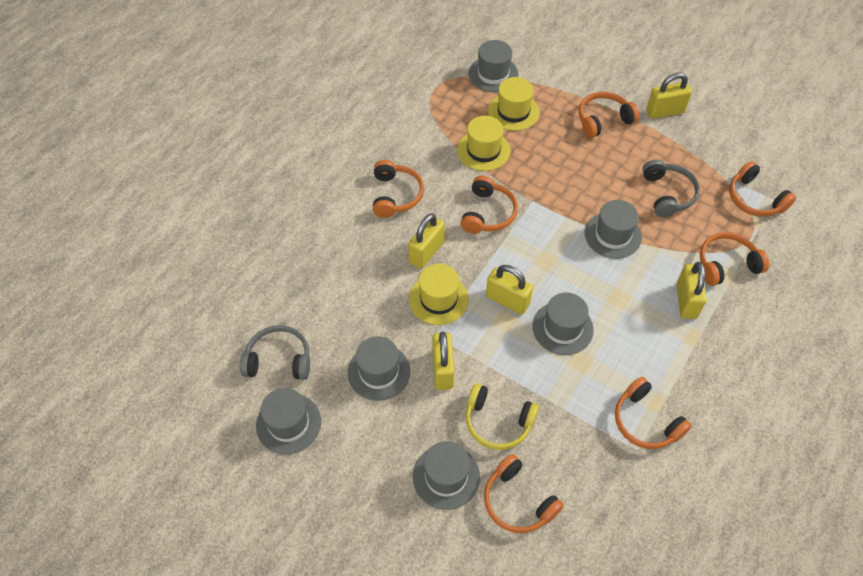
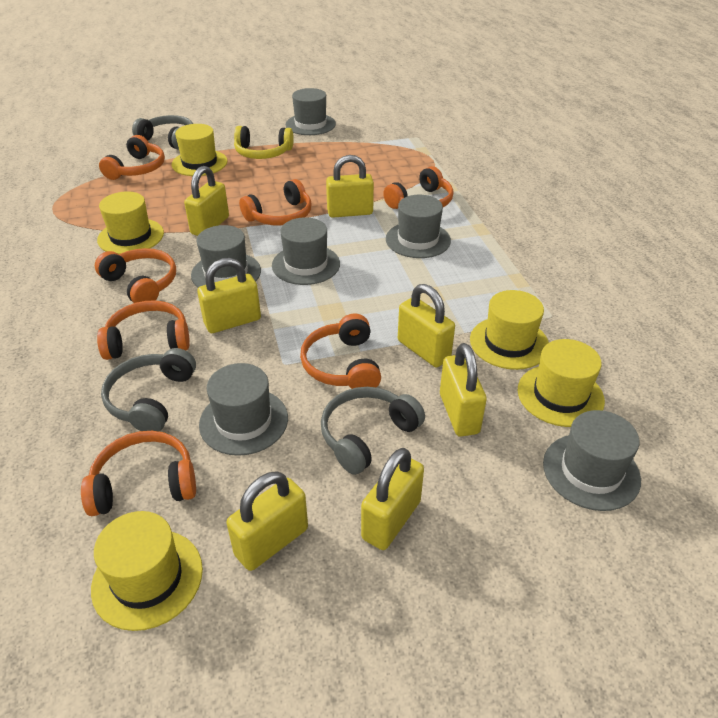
grey headphones: [240,325,310,380] [642,160,700,217] = 2 -> [101,348,196,432] [132,115,193,150] [321,387,425,475] = 3
yellow hat: [409,264,469,325] [457,116,510,171] [488,77,540,131] = 3 -> [91,511,203,631] [97,191,164,254] [172,124,228,176] [470,290,549,370] [518,339,605,427] = 5
yellow padlock: [408,213,445,269] [432,332,454,390] [486,265,533,315] [646,73,692,119] [676,262,707,319] = 5 -> [184,166,229,236] [197,258,261,333] [226,472,308,571] [326,155,374,218] [361,448,424,550] [398,284,455,367] [440,343,487,437] = 7

